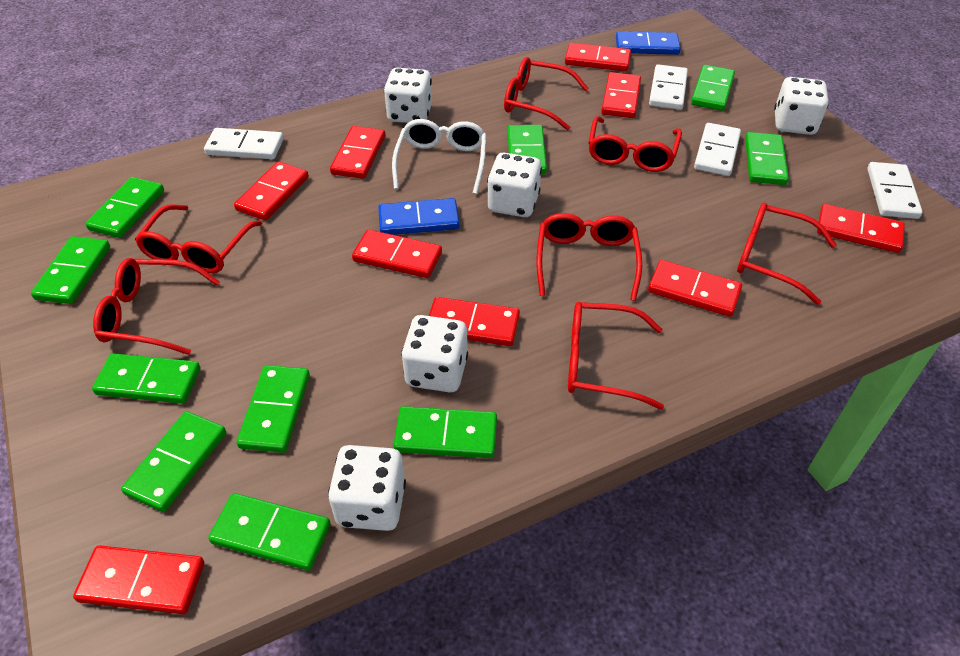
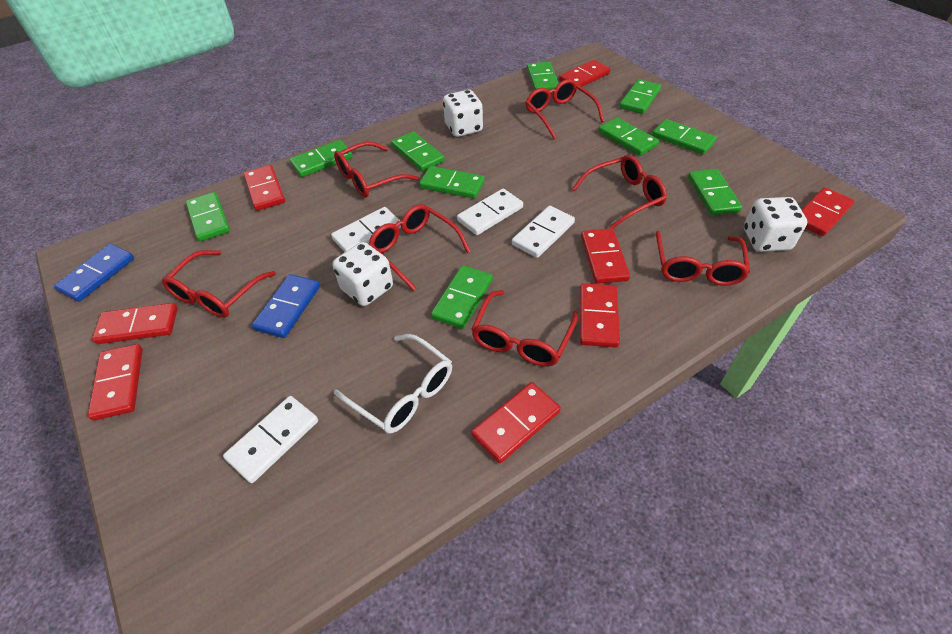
red domino: [73,545,204,614] [234,161,309,220] [330,126,385,179] [352,230,442,278] [429,297,520,346] [565,43,631,71] [601,72,641,118] [648,260,742,317] [817,204,905,253] = 9 -> [88,344,143,421] [92,303,178,344] [244,165,285,211] [471,382,561,463] [559,60,610,87] [580,283,620,347] [581,228,630,284] [802,187,854,236] = 8
white dice: [328,445,406,531] [384,68,432,123] [401,315,468,392] [487,153,542,217] [774,77,829,135] = 5 -> [332,242,393,306] [443,90,483,137] [744,197,807,252] = 3

